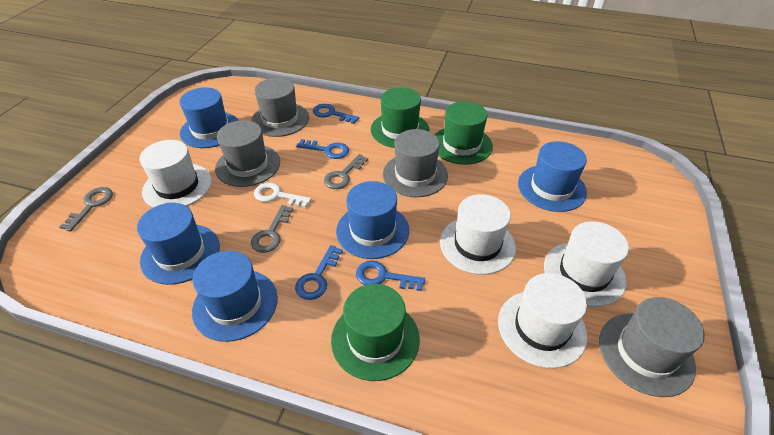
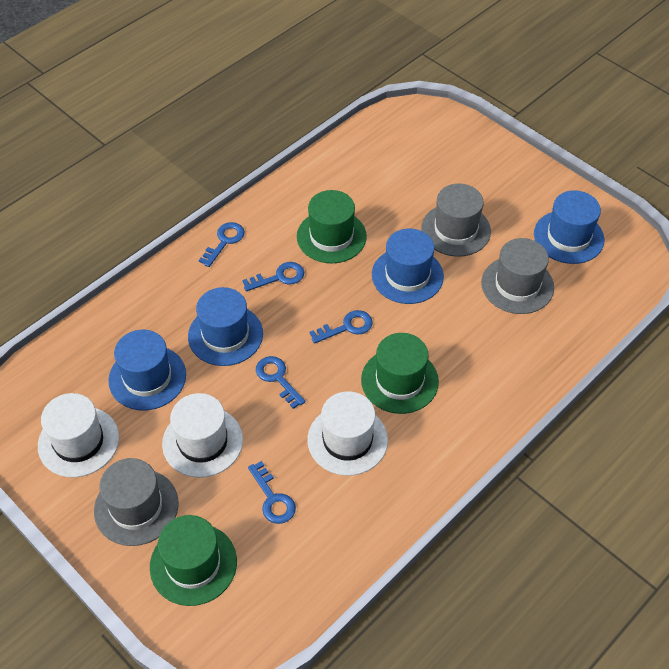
blue hat: [137,203,220,285] [180,87,239,148] [192,251,278,342] [336,181,409,259] [518,141,587,212] = 5 -> [108,330,186,410] [188,287,263,366] [372,229,444,304] [534,190,604,264] = 4
blue key: [295,245,343,300] [296,139,349,159] [313,104,359,124] [356,261,425,291] = 4 -> [199,222,245,267] [242,262,304,291] [248,461,296,524] [256,356,305,409] [309,310,373,344] = 5
grey hat: [215,120,280,187] [251,78,309,137] [383,129,448,197] [599,297,705,397] = 4 -> [94,458,179,546] [421,184,491,257] [481,238,554,314] = 3
grey key: [59,187,113,232] [251,205,294,253] [324,154,368,189] = 3 -> none = 0
white hat: [139,140,212,207] [440,194,516,275] [498,273,587,368] [544,221,629,307] = 4 -> [38,393,119,477] [162,393,243,478] [307,391,388,476] = 3
white key: [254,183,311,208] = 1 -> none = 0

